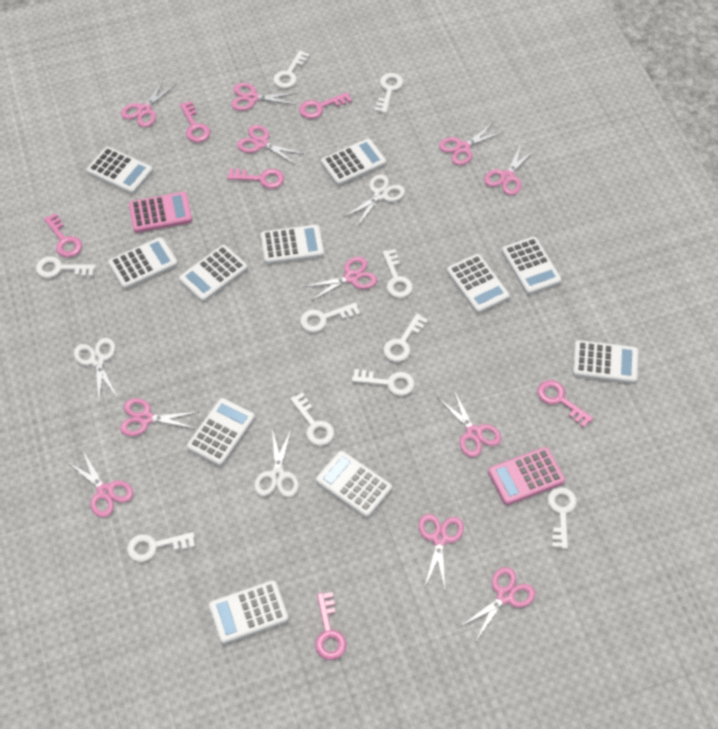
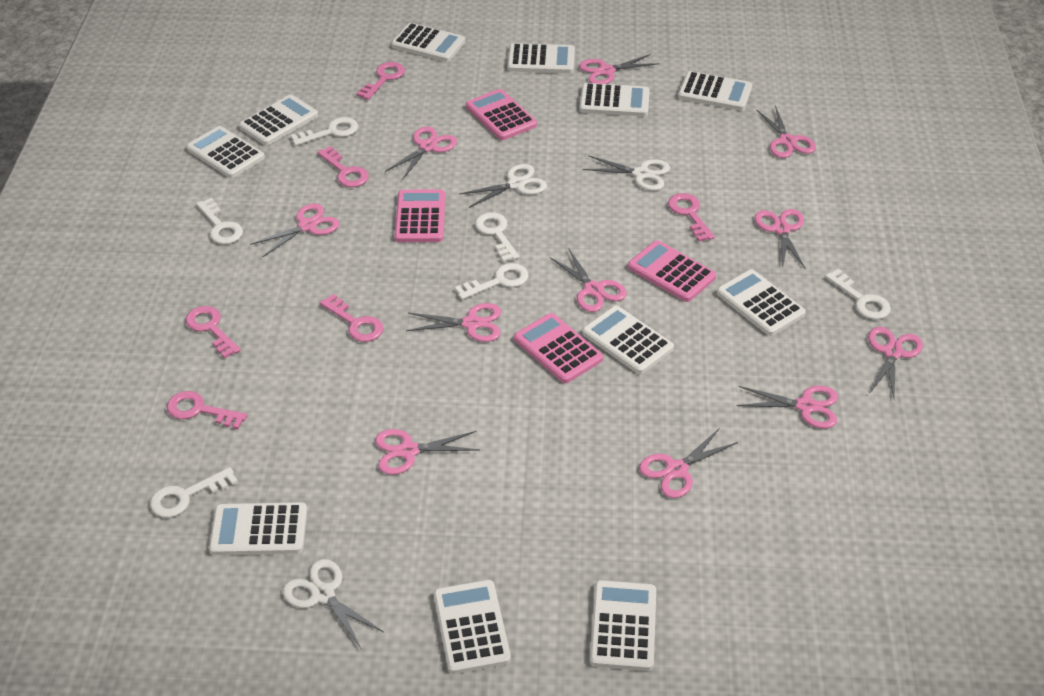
pink calculator: [129,192,192,233] [488,447,565,505] = 2 -> [394,189,445,242] [466,89,537,140] [514,313,603,383] [628,240,716,302] = 4
white key: [36,257,96,278] [127,532,195,562] [273,50,310,89] [290,392,334,446] [300,302,360,332] [352,369,415,396] [375,73,403,114] [382,249,413,298] [383,314,428,362] [547,487,577,549] = 10 -> [150,467,238,518] [196,198,243,244] [290,117,358,146] [455,263,528,300] [475,212,519,262] [825,269,891,319] = 6

